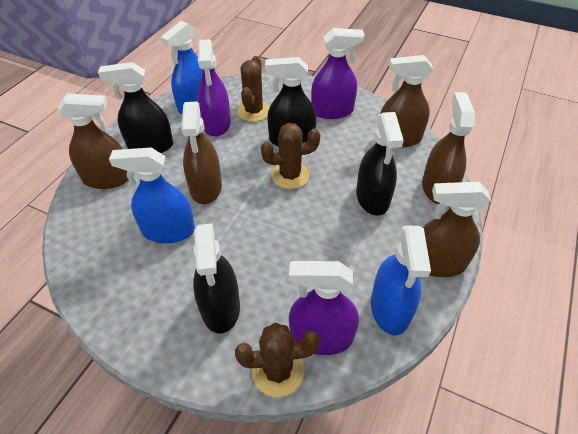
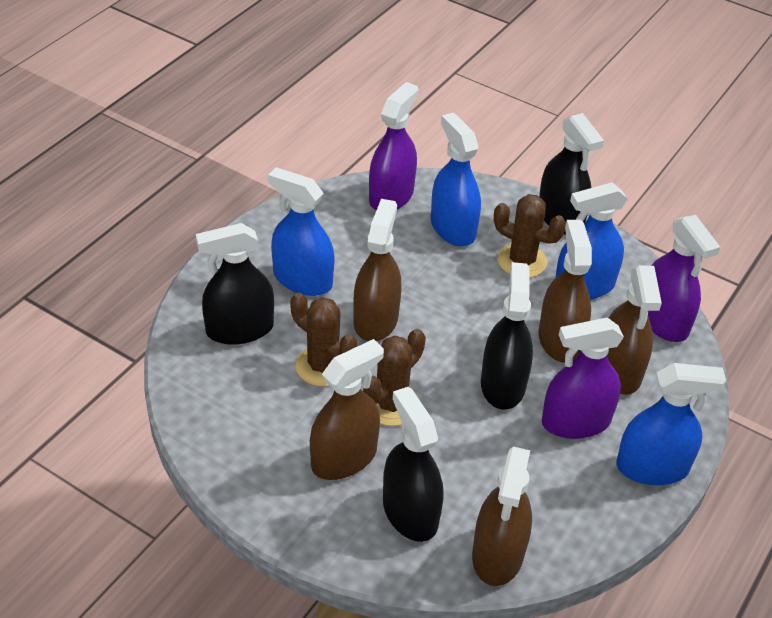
blue spray bottle: [109,147,195,243] [160,21,203,114] [371,226,431,335] = 3 -> [268,167,335,296] [431,112,481,246] [555,182,628,300] [616,363,726,485] = 4

